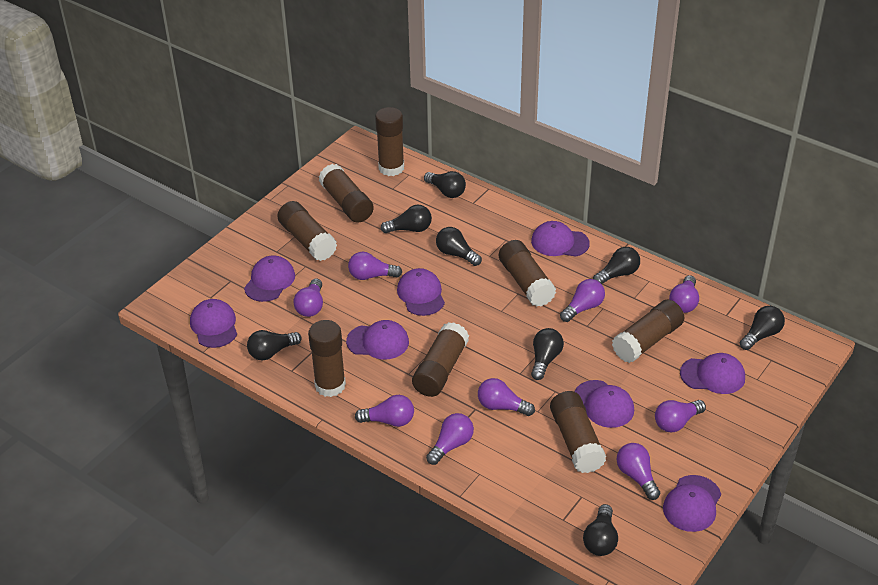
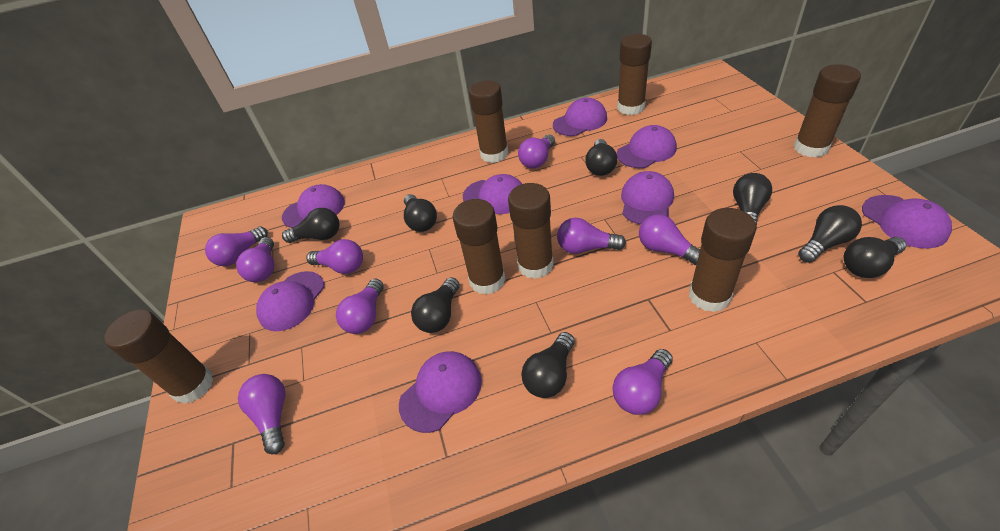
brown glue stick: [277,201,337,261] [308,320,346,397] [318,164,374,223] [375,107,404,176] [412,322,469,397] [499,240,556,307] [550,391,606,473] [612,300,684,363] = 8 -> [104,309,214,404] [452,199,505,295] [469,80,509,163] [508,183,554,279] [617,34,652,115] [689,208,756,312] [794,64,861,158] = 7

